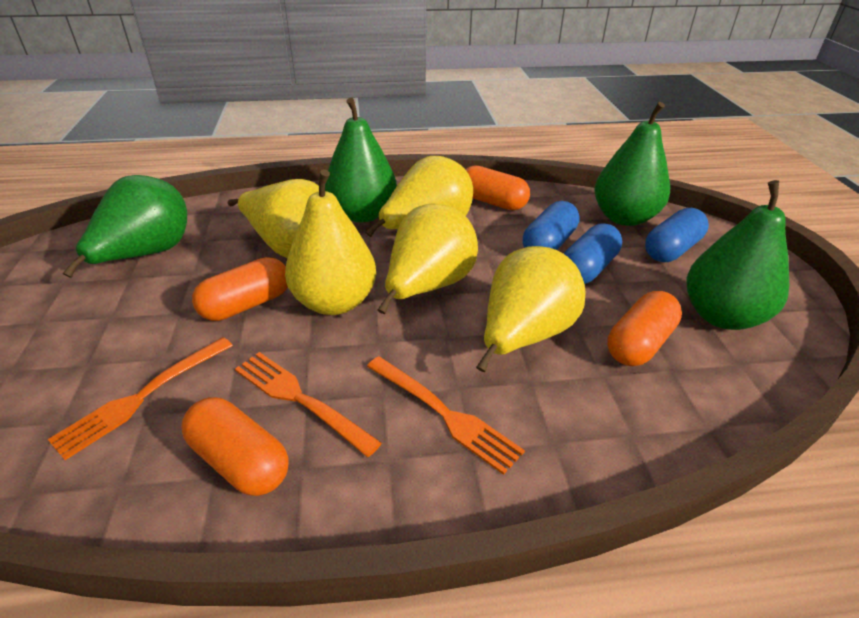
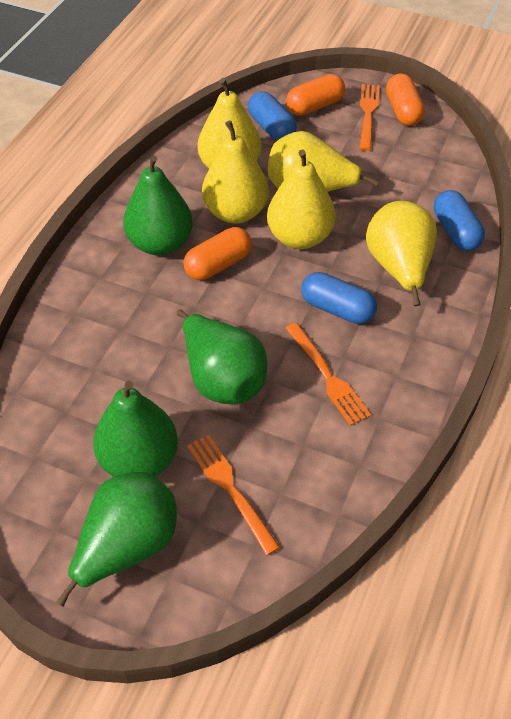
orange capsule: [181,397,289,496] [192,257,288,321] [465,165,530,210] [607,291,682,366] = 4 -> [183,227,252,280] [286,74,345,116] [386,73,425,126] = 3

